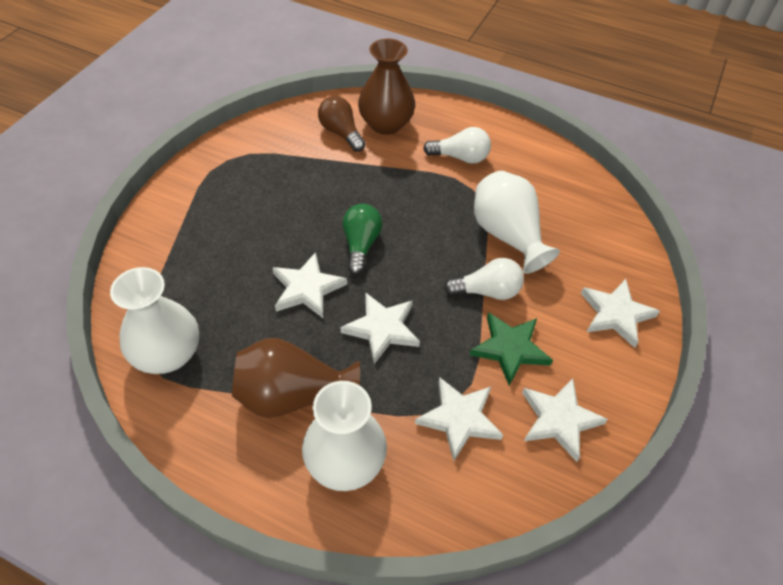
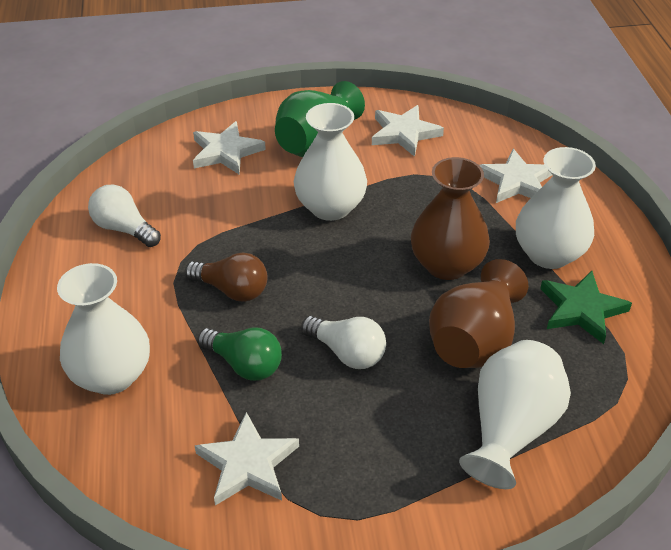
green vase: none = 0 -> [275,81,365,157] = 1
white star: [272,252,347,318] [341,292,420,364] [415,377,503,461] [522,378,608,462] [581,279,660,348] = 5 -> [193,121,266,174] [195,412,299,506] [372,105,444,157] [479,149,552,203] = 4
white vase: [110,267,199,374] [302,381,387,491] [474,171,560,274] = 3 -> [57,263,150,395] [294,103,367,221] [459,340,571,489] [516,147,596,269] = 4

